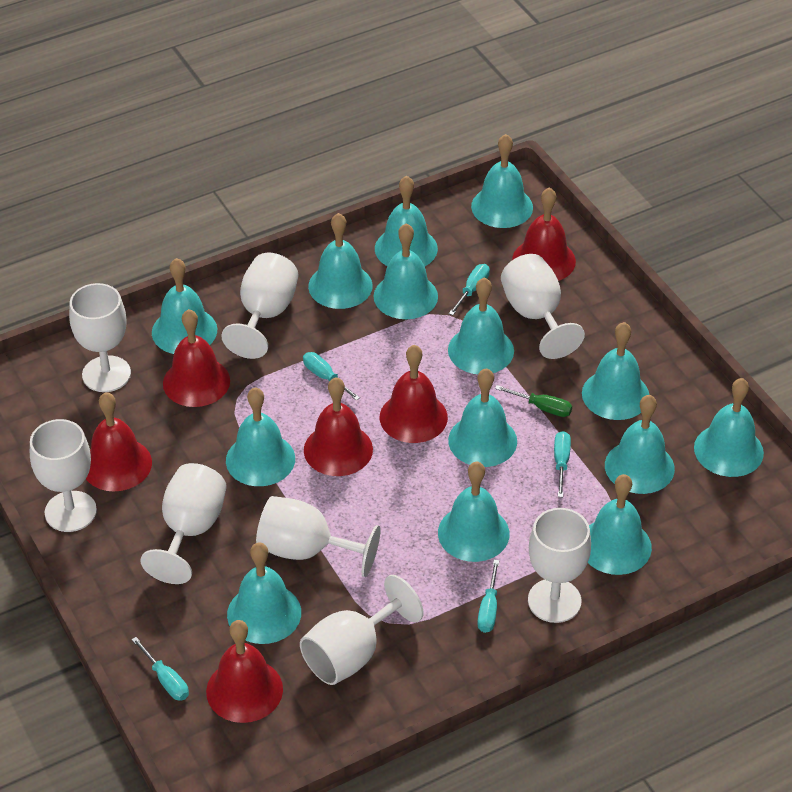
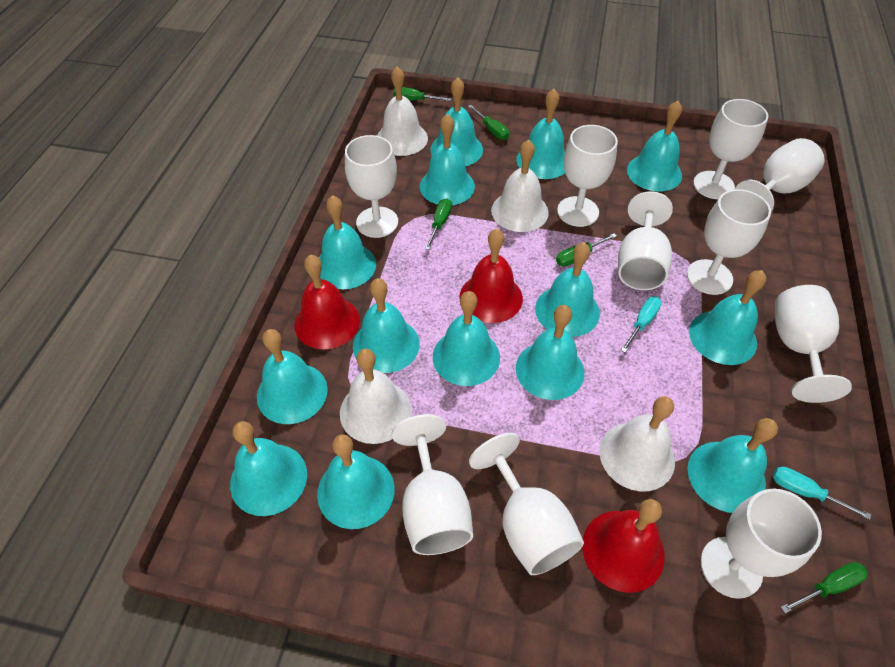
green screwdriver: [495,385,572,417] = 1 -> [393,87,451,101] [425,199,452,250] [468,105,509,140] [556,233,617,266] [781,562,868,613] = 5
red bell: [86,392,152,492] [163,309,230,407] [206,620,283,723] [304,377,373,476] [380,345,448,443] [512,187,576,281] = 6 -> [295,255,360,349] [459,229,523,323] [582,499,665,593] = 3
turquoise screwdriver: [132,637,189,701] [303,352,360,401] [449,264,490,315] [477,560,499,633] [554,431,571,497] = 5 -> [621,296,662,353] [773,467,871,520] = 2
white bell: none = 0 -> [340,349,411,444] [377,67,428,156] [491,140,549,232] [599,396,675,492] = 4
white goblet: [30,419,97,532] [69,283,131,392] [140,463,227,584] [221,253,298,359] [256,496,381,577] [300,575,424,685] [501,254,585,359] [528,508,591,623] = 8 -> [345,135,398,238] [392,414,473,555] [469,433,584,575] [557,125,618,227] [618,191,673,290] [687,189,771,295] [693,99,768,199] [700,489,822,599] [735,138,824,212] [775,285,852,403] = 10

